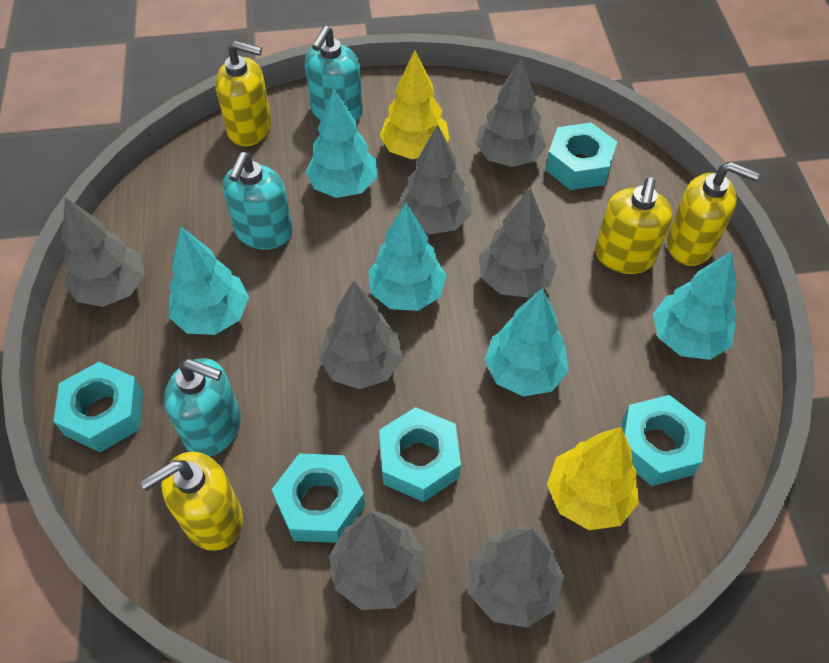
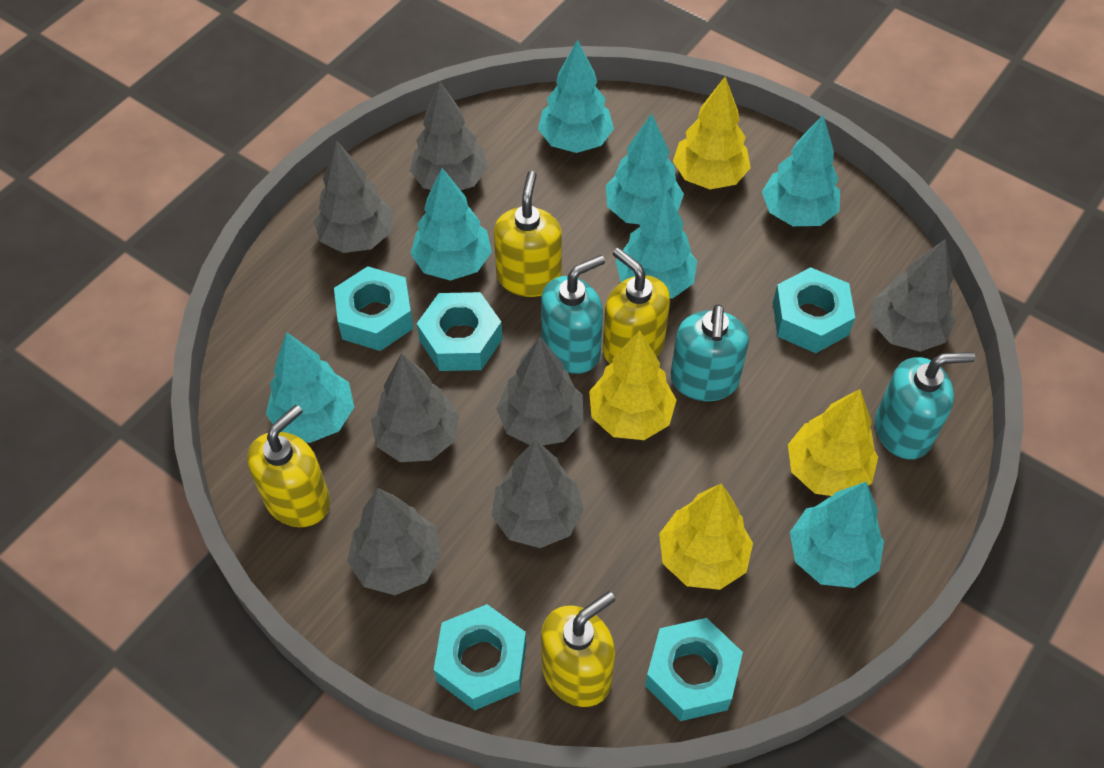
turquoise tree: [169,227,249,335] [306,88,377,198] [368,202,447,311] [485,288,569,397] [653,251,736,360] = 5 -> [266,332,354,443] [410,168,492,281] [538,39,614,153] [606,113,684,224] [615,188,697,299] [762,115,840,226] [790,482,884,588] = 7
yellow tree: [379,50,450,159] [547,427,639,530] = 2 -> [589,330,677,440] [659,483,753,590] [673,77,751,189] [788,389,878,496] = 4

